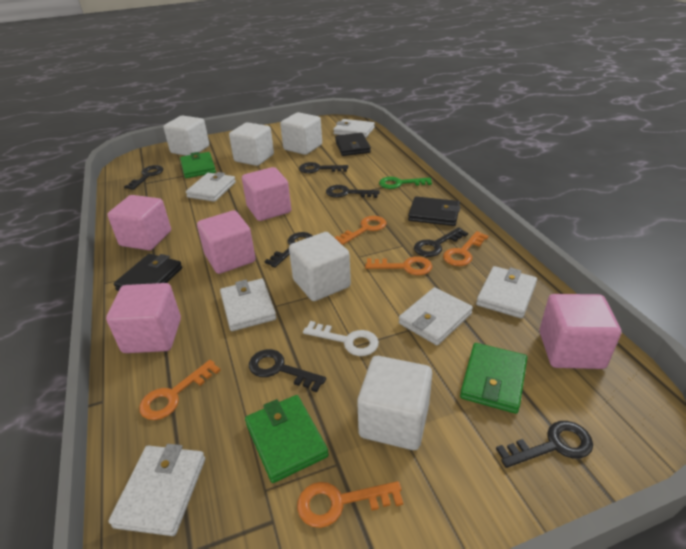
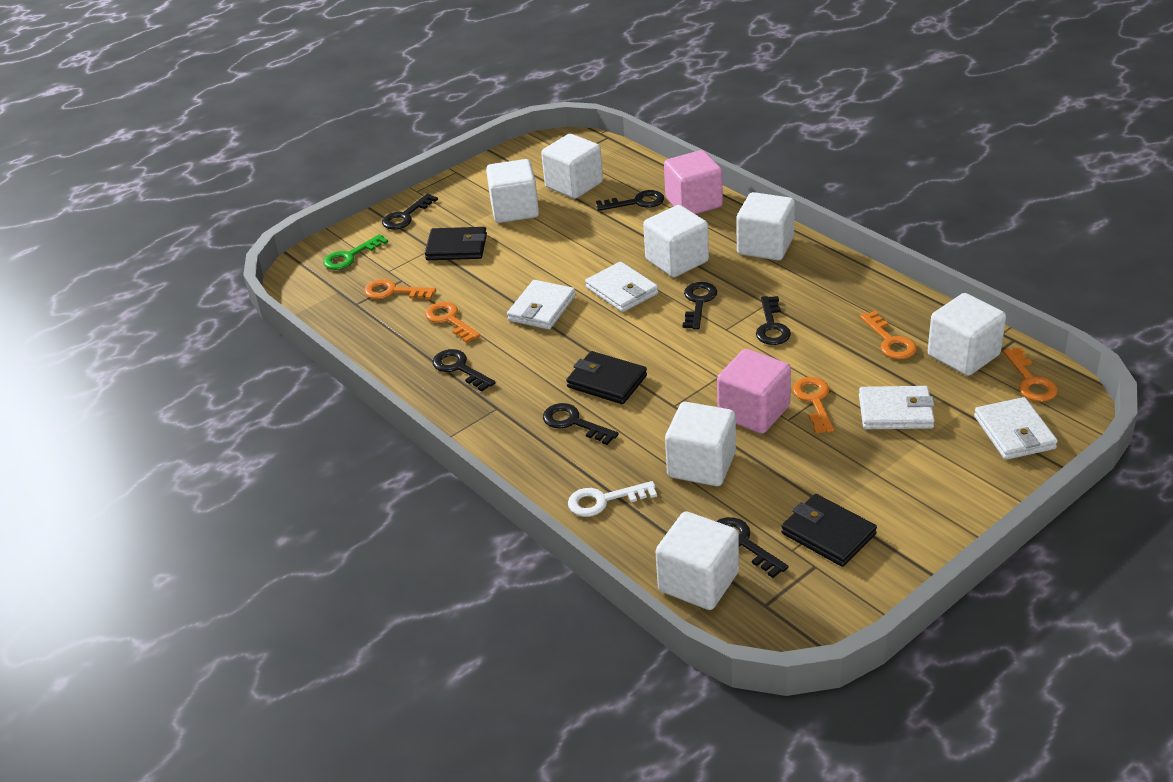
green wallet: [180,152,216,178] [245,395,329,483] [460,343,527,414] = 3 -> none = 0
pink cube: [106,283,181,353] [108,195,171,250] [197,210,256,274] [242,167,291,221] [539,294,621,369] = 5 -> [664,150,723,214] [717,349,791,434] = 2
white cube: [163,115,209,156] [229,122,274,166] [280,112,322,155] [289,232,351,301] [357,356,432,450] = 5 -> [486,159,539,223] [541,134,603,199] [643,205,709,277] [655,511,739,610] [665,402,736,486] [736,192,795,261] [928,293,1006,376] = 7
white wallet: [109,444,205,536] [186,172,236,202] [220,279,277,331] [333,119,375,138] [399,287,473,345] [476,266,537,318] = 6 -> [507,280,576,329] [585,262,658,312] [859,386,935,429] [974,397,1058,460] = 4

